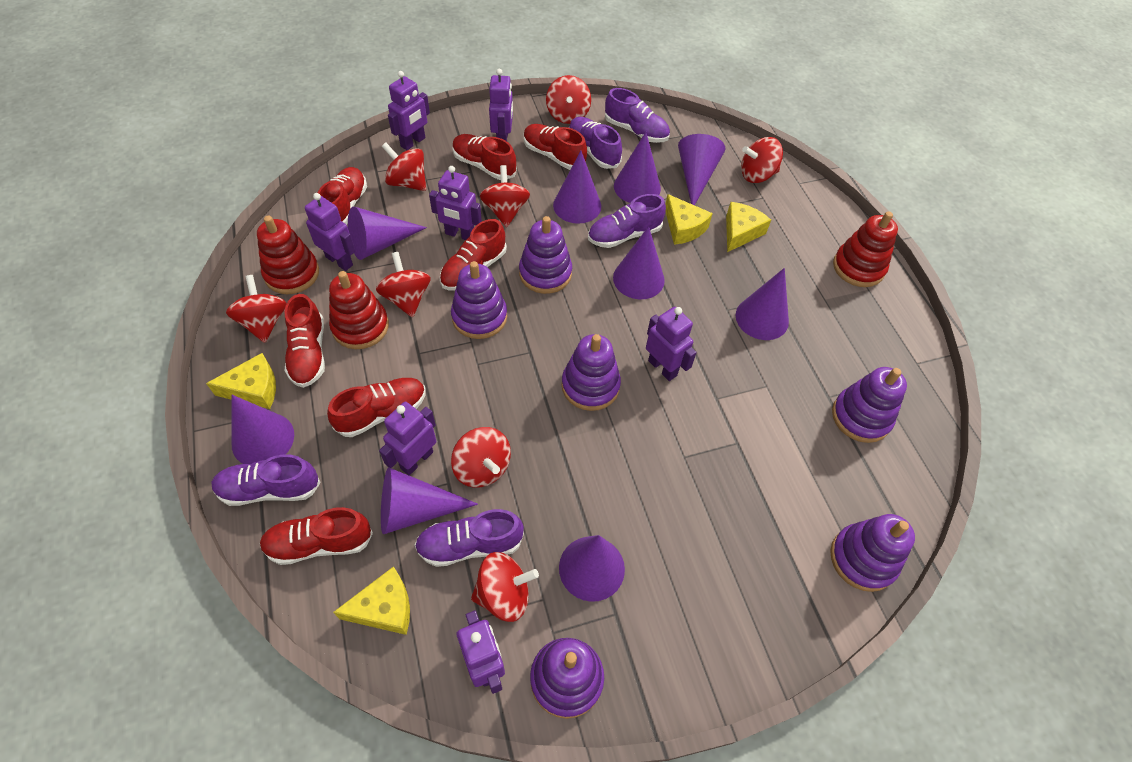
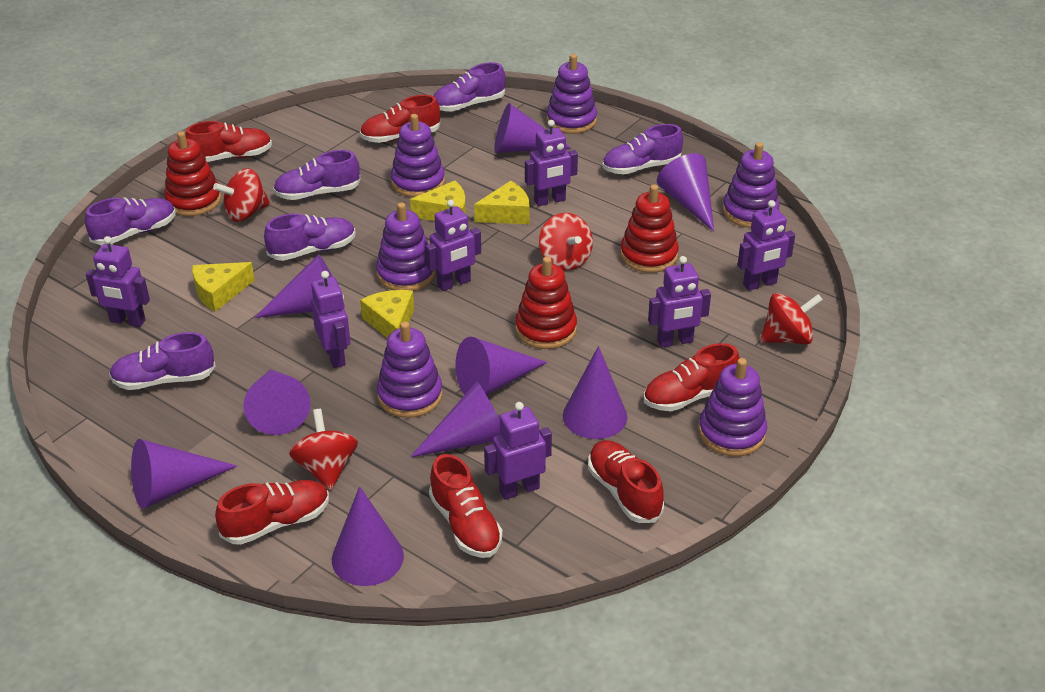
purple shoe: [211,454,321,506] [415,509,524,567] [569,117,622,169] [588,194,666,248] [605,88,670,143] = 5 -> [85,197,176,245] [109,332,216,390] [264,213,356,261] [273,150,361,200] [433,62,506,111] [602,124,683,174] = 6
red shoe: [260,507,373,565] [284,294,325,388] [318,167,367,225] [327,378,426,437] [440,219,507,291] [453,134,517,180] [524,124,587,170] = 7 -> [186,121,272,162] [215,480,329,545] [360,95,440,143] [429,454,502,558] [588,440,664,523] [644,343,740,411] = 6
red spinning top: [226,275,287,343] [376,252,431,317] [382,142,426,191] [451,427,511,488] [471,552,539,622] [480,165,530,227] [546,75,591,124] [741,137,783,183] = 8 -> [213,168,270,222] [289,409,358,490] [539,213,593,271] [760,293,823,344] = 4

